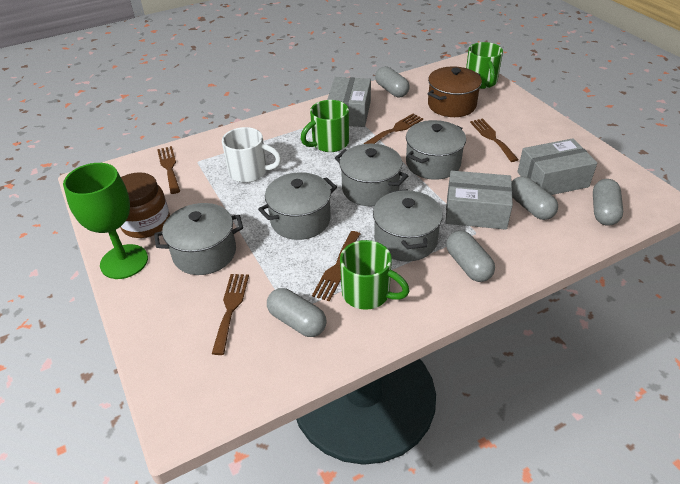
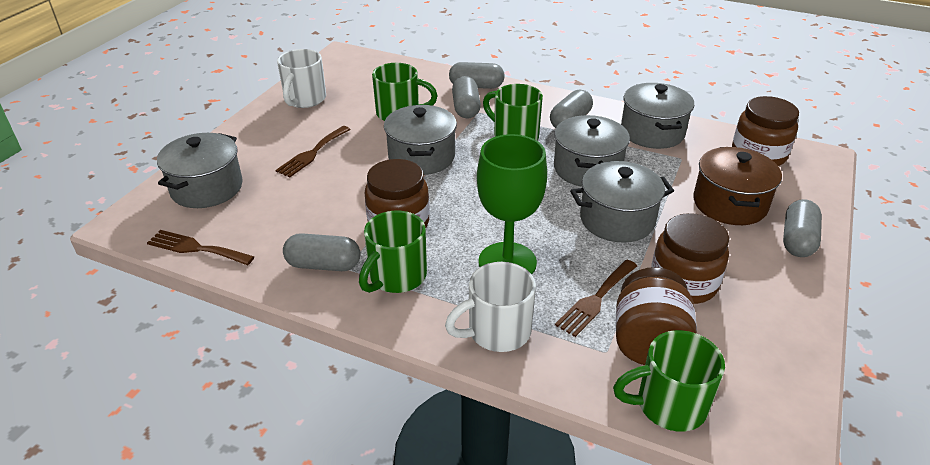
brown fork: [157,146,180,194] [212,274,249,355] [312,231,360,302] [364,114,423,144] [470,119,519,162] = 5 -> [147,230,255,265] [275,126,351,177] [555,260,637,337] = 3
brown jar: [120,172,170,238] = 1 -> [364,159,429,228] [616,267,697,365] [651,213,729,304] [732,96,799,166] = 4
green mug: [301,100,349,152] [340,240,410,310] [466,42,503,89] = 3 -> [359,211,427,293] [372,63,438,121] [483,84,543,140] [613,330,725,432] = 4
grey box: [327,77,371,127] [445,171,513,230] [517,138,597,195] = 3 -> none = 0
white mug: [222,127,281,183] = 1 -> [277,49,326,108] [445,262,536,352] = 2

